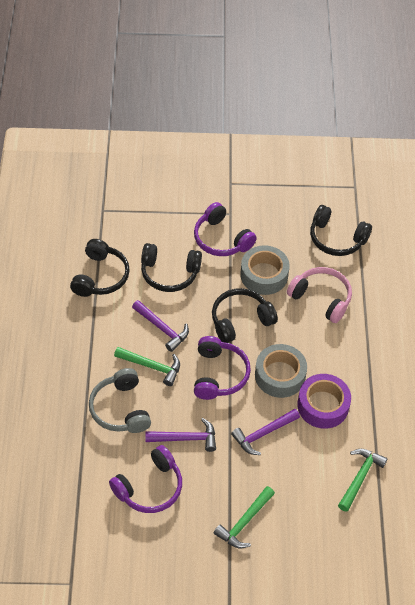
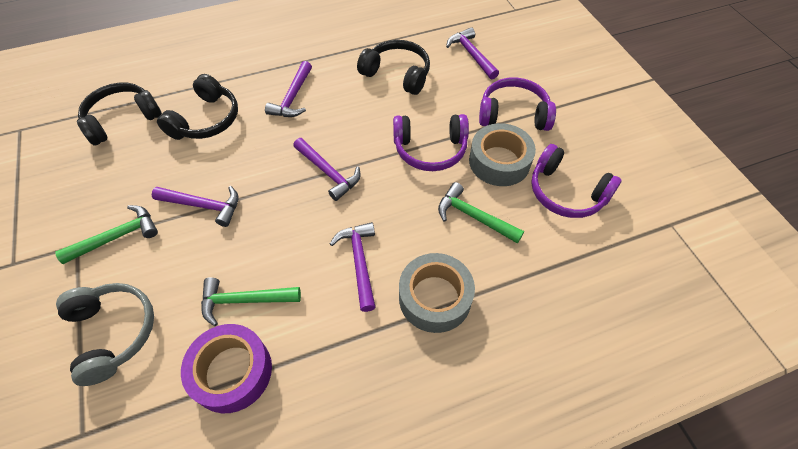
black headphones: [70,239,130,297] [141,243,202,292] [212,288,278,343] [310,205,372,256] = 4 -> [77,83,162,145] [157,74,238,140] [357,40,430,95] = 3
pink headphones: [287,267,352,323] = 1 -> none = 0
purple hammer: [132,300,189,352] [146,418,216,452] [231,409,300,455] = 3 -> [152,186,238,227] [265,61,312,117] [293,138,361,201] [330,222,375,312] [446,27,499,79] = 5

